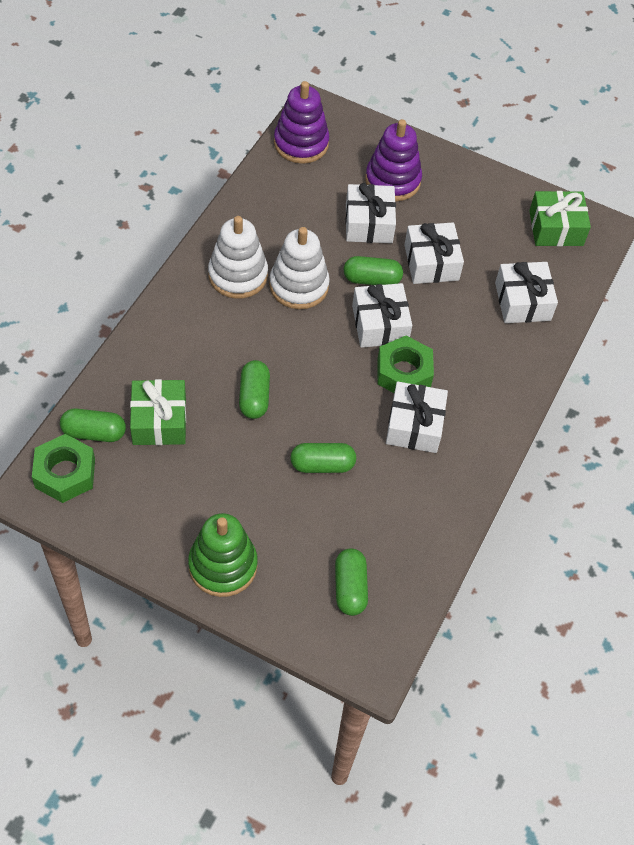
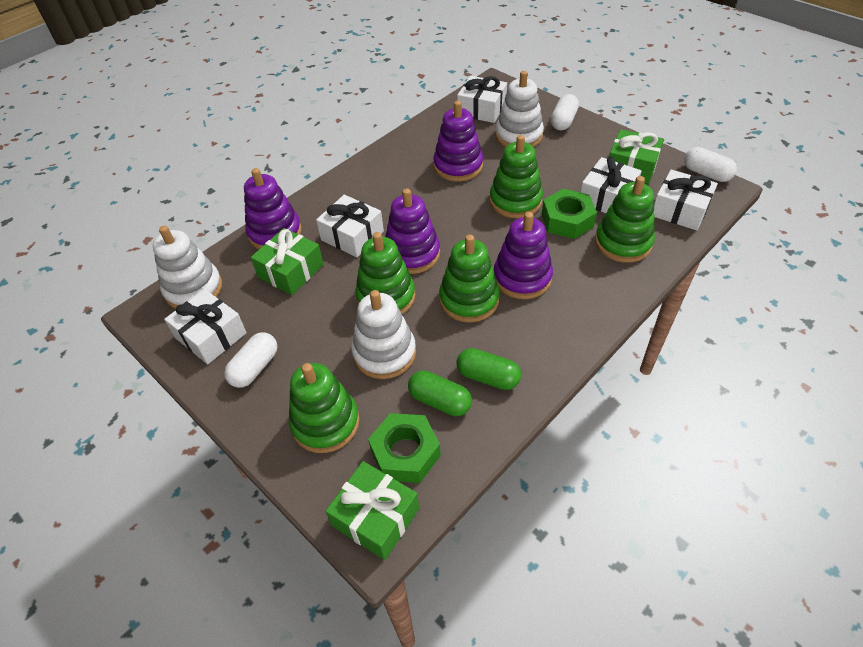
green capsule: [60,408,126,442] [239,360,270,419] [290,443,356,473] [335,548,368,616] [344,256,403,285] = 5 -> [408,370,472,416] [456,348,521,390] = 2
green gift: [130,379,186,445] [529,191,591,246] = 2 -> [251,228,324,295] [325,461,419,560] [609,129,664,184] = 3
green stacking toy: [188,513,258,597] = 1 -> [289,363,360,453] [355,232,415,314] [439,234,500,322] [490,135,543,218] [595,176,655,263] = 5
purple stacking toy: [274,81,329,164] [365,119,422,201] = 2 -> [244,168,302,249] [385,188,440,274] [433,101,483,182] [494,212,553,299] = 4
white capsule: none = 0 -> [224,332,277,388] [551,94,579,131] [684,147,737,182] = 3
white stacking toy: [208,216,268,299] [269,227,330,309] = 2 -> [153,226,222,309] [351,290,416,379] [495,71,544,147] = 3

